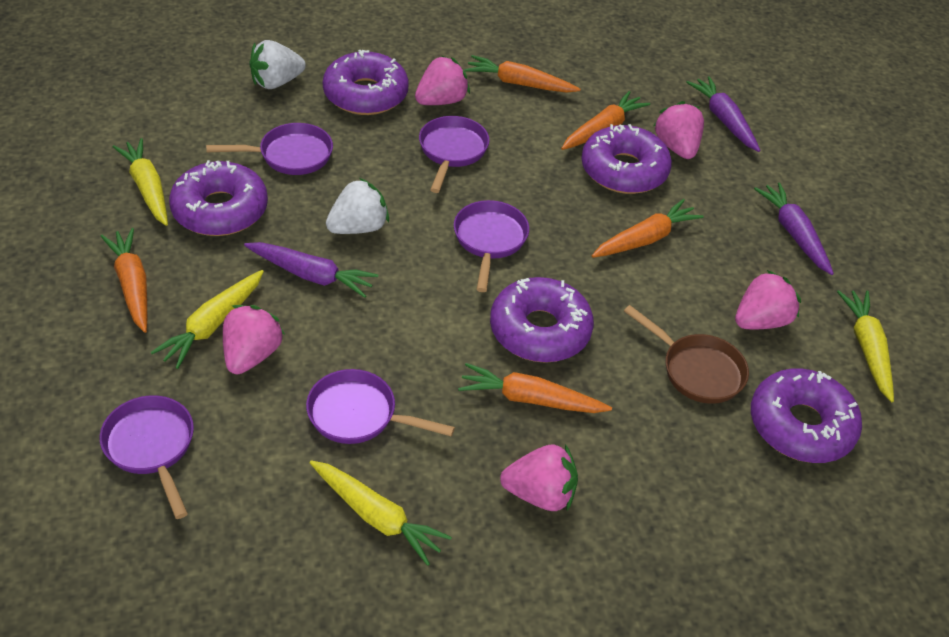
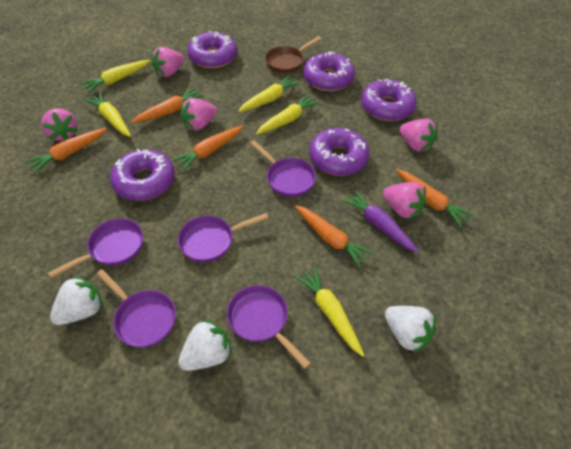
purple carrot: [244,242,378,298] [686,76,760,152] [754,182,834,275] = 3 -> [341,189,419,253] = 1
white strawberry: [249,40,306,89] [326,178,389,234] = 2 -> [50,275,103,325] [178,319,232,371] [385,306,436,354] = 3
yellow carrot: [113,138,168,226] [151,270,264,369] [310,460,452,566] [837,290,894,402] = 4 -> [81,60,150,93] [84,92,131,137] [238,75,301,112] [256,94,320,134] [294,266,365,357] = 5

